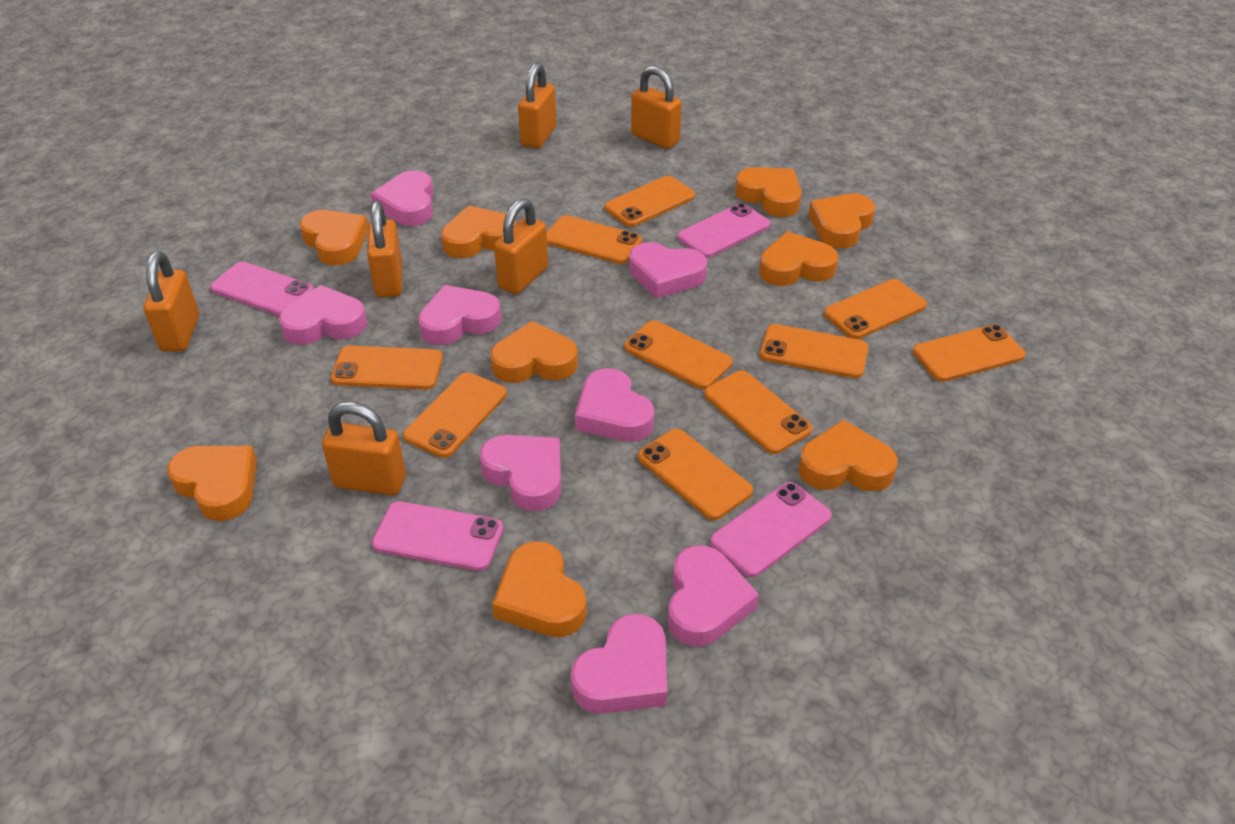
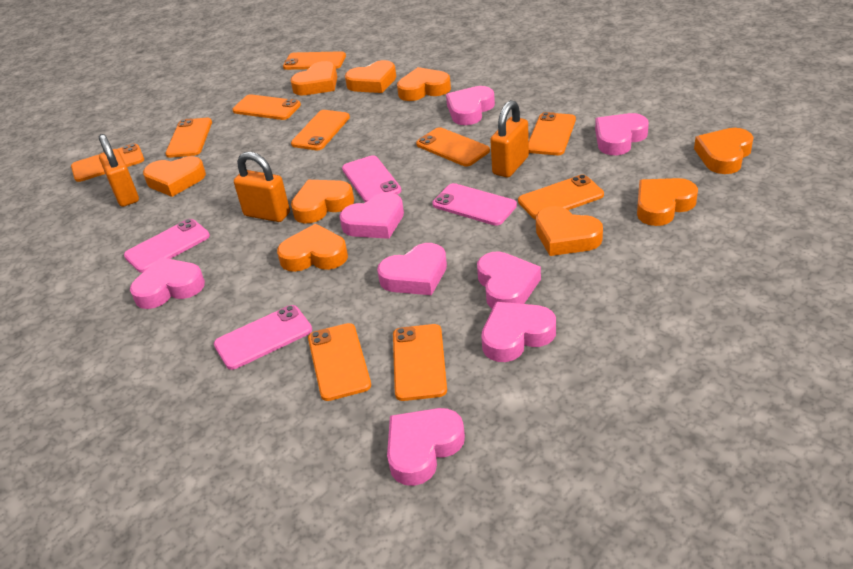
orange padlock: [144,251,199,352] [322,402,406,496] [367,201,402,298] [494,199,548,294] [518,63,557,148] [631,66,682,149] = 6 -> [99,134,139,207] [234,152,290,222] [490,100,529,178] = 3

